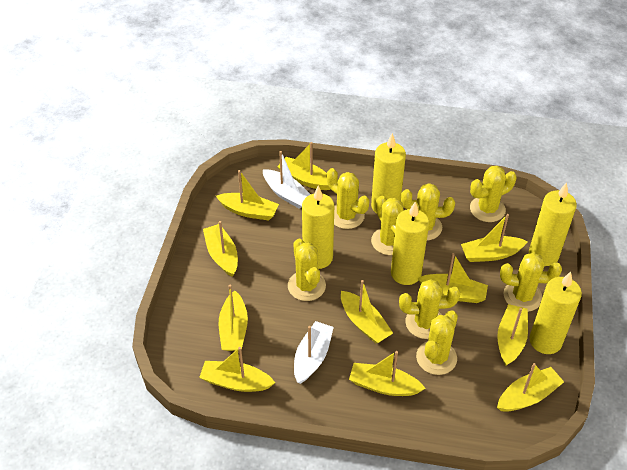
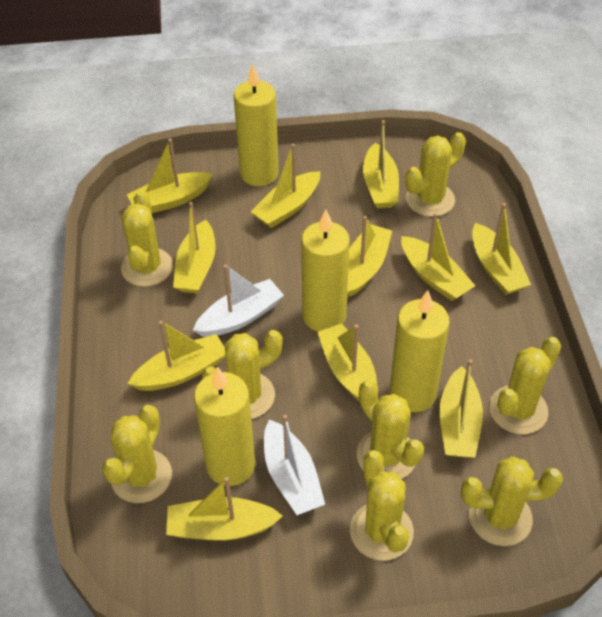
yellow candle: [302,186,334,269] [371,133,406,214] [391,202,429,285] [529,182,577,266] [529,272,582,354] = 5 -> [194,367,255,486] [234,64,279,186] [301,209,350,332] [390,290,450,412] = 4

